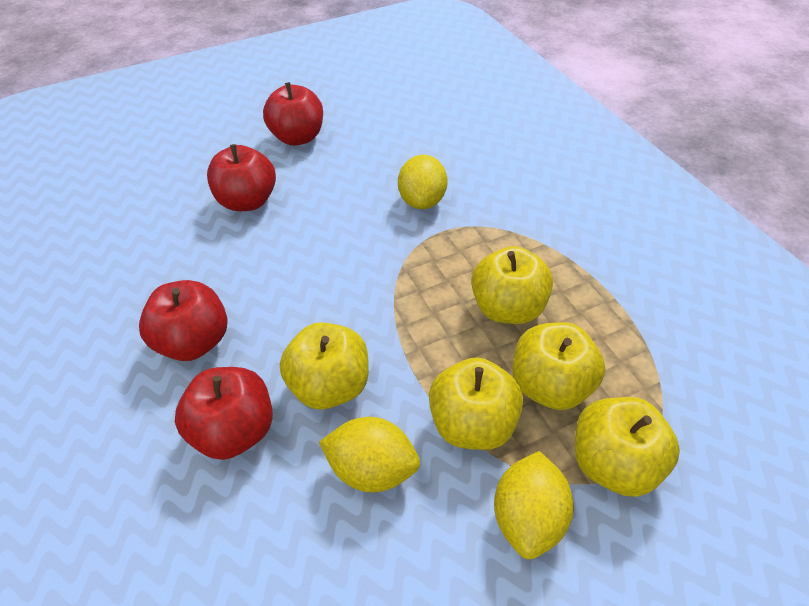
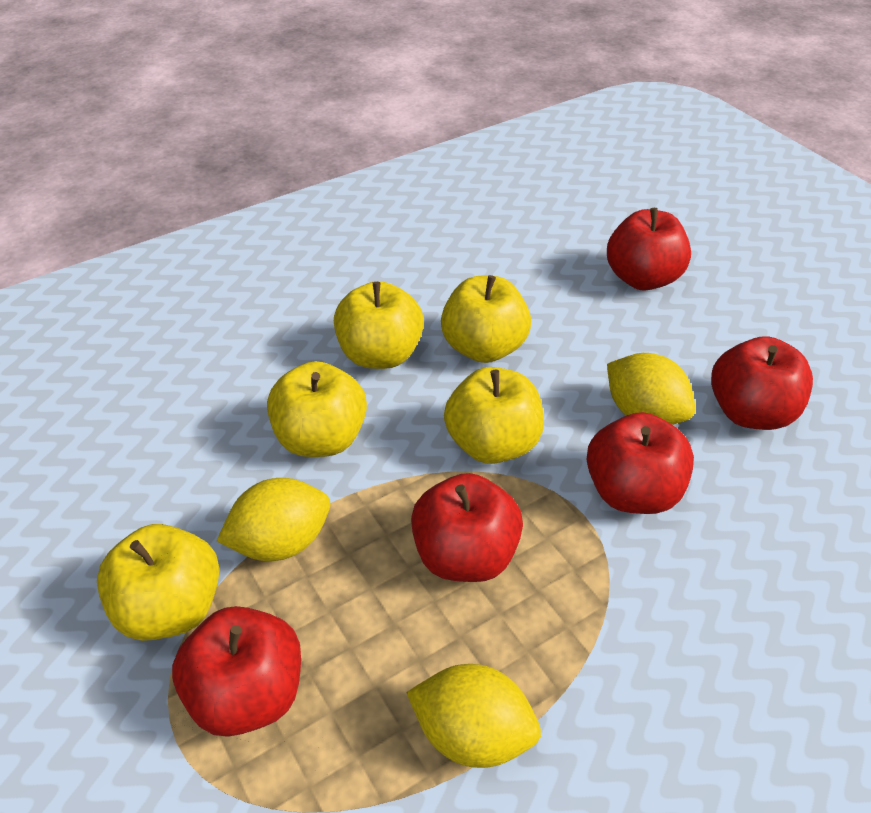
red apple: [139,280,228,361] [175,367,273,460] [207,144,276,211] [263,82,323,146] = 4 -> [172,606,301,736] [411,473,523,582] [586,412,694,514] [607,208,691,291] [711,337,813,430] = 5

